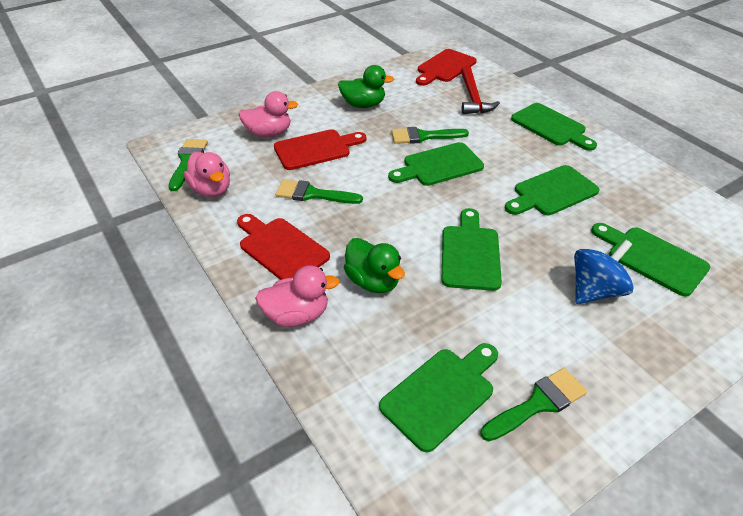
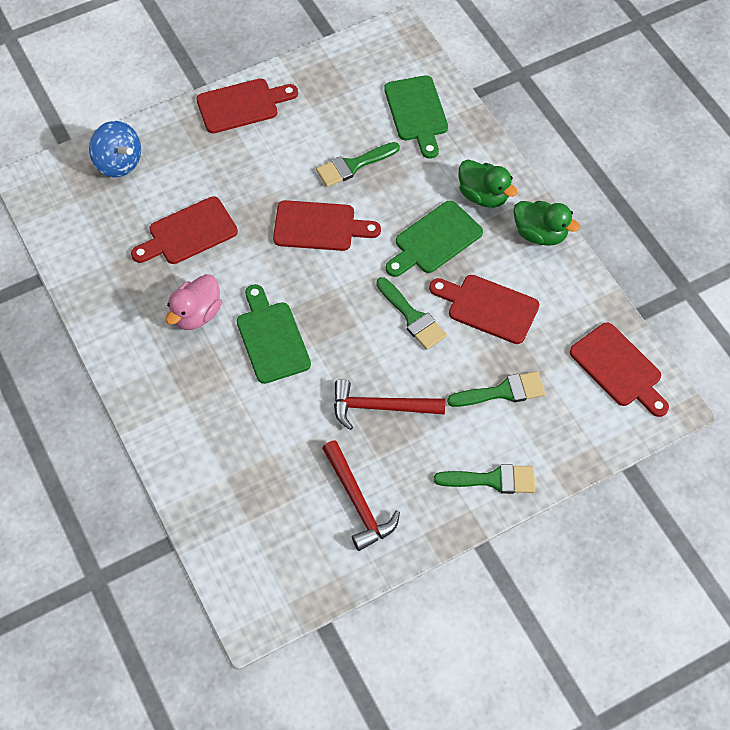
green cutting board: [379,343,498,452] [388,142,484,186] [442,208,502,291] [505,165,600,215] [511,103,597,151] [591,223,710,297] = 6 -> [237,284,311,384] [384,75,448,159] [386,201,483,277] = 3
pink duck: [184,152,230,197] [239,91,298,137] [255,266,340,327] = 3 -> [166,274,222,330] = 1
red cutting board: [237,214,330,280] [274,129,367,170] [416,49,477,86] = 3 -> [131,196,238,264] [196,78,298,133] [273,200,381,251] [429,275,540,344] [570,323,669,417] = 5
red hammer: [461,66,500,114] = 1 -> [322,440,400,551] [334,379,445,430] = 2

